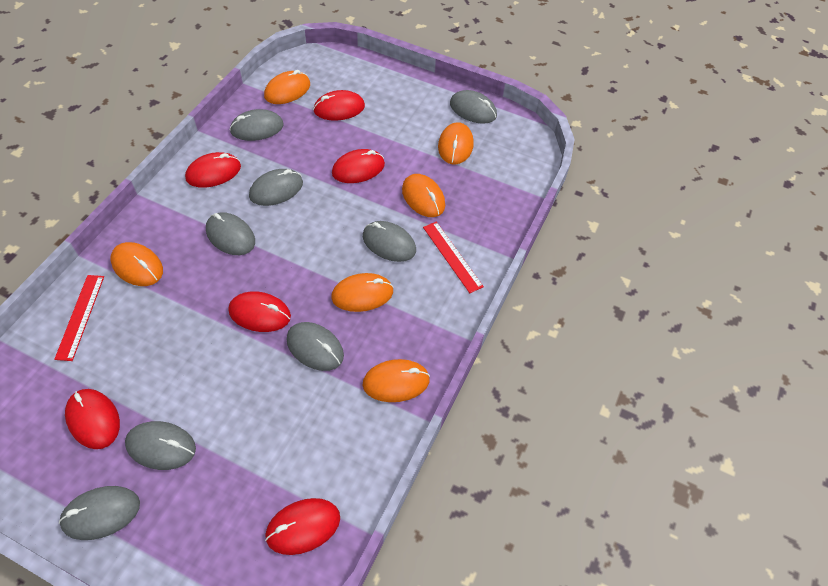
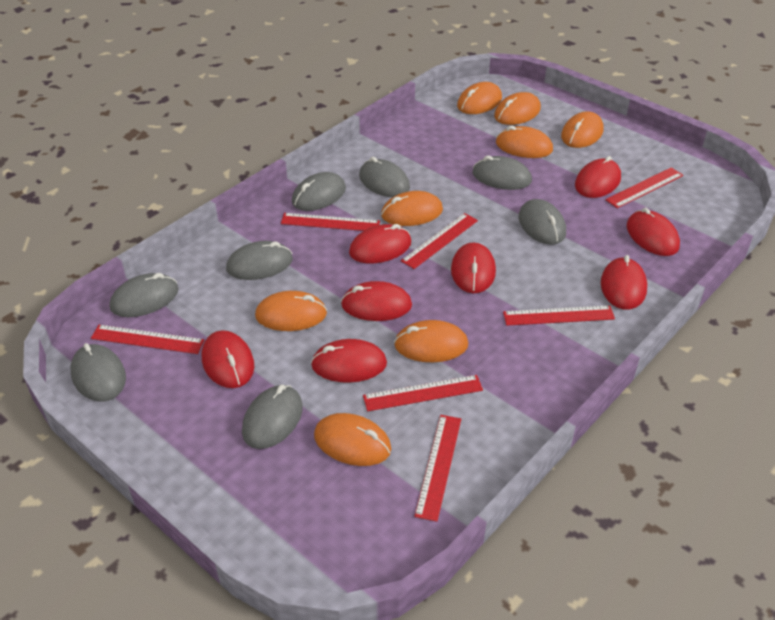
orange mouse: [110,242,163,286] [264,70,310,104] [331,273,393,312] [363,359,430,402] [402,174,445,217] [438,122,474,164] = 6 -> [255,291,327,331] [314,413,391,466] [381,191,443,226] [394,320,468,362] [457,82,502,114] [494,92,541,125] [496,126,553,158] [561,112,604,148] = 8
red mouse: [65,389,120,449] [185,152,241,188] [228,291,291,332] [265,498,340,555] [313,90,365,121] [332,149,385,183] = 6 -> [202,330,254,388] [311,339,387,383] [341,281,412,321] [349,224,411,263] [451,243,496,293] [575,156,621,198] [601,255,647,310] [627,208,680,256] = 8
red ruler: [54,275,104,361] [423,221,484,293] = 2 -> [91,325,204,354] [281,213,380,231] [363,375,483,411] [401,213,478,269] [414,415,461,522] [503,305,615,326] [605,167,683,208] = 7

